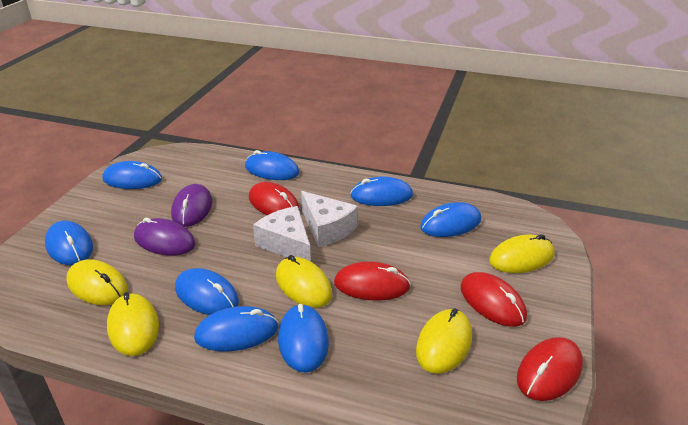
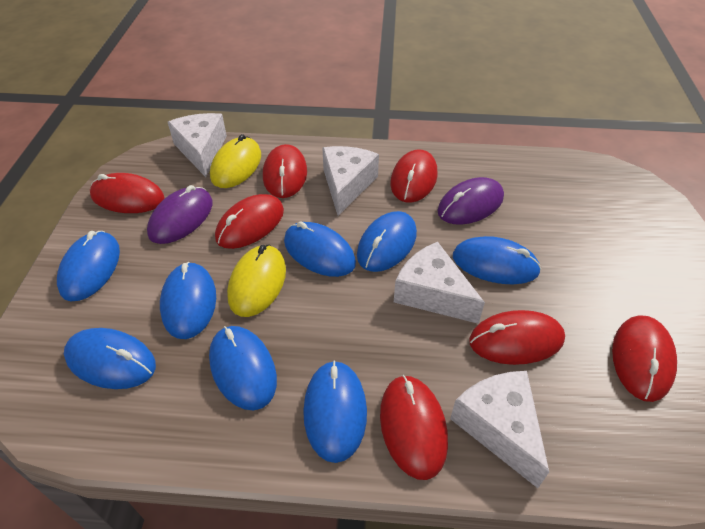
red mouse: [249,182,300,215] [334,262,411,301] [460,272,527,327] [517,337,583,401] = 4 -> [90,173,164,213] [215,194,284,249] [263,144,307,198] [380,375,448,480] [390,149,438,203] [469,310,565,365] [612,316,677,402] = 7
white cheese: [253,206,311,262] [301,191,358,247] = 2 -> [168,113,227,177] [322,146,379,216] [394,242,485,324] [450,371,549,488] = 4
yellow mouse: [66,259,128,305] [107,292,159,356] [276,255,332,308] [416,308,472,374] [489,234,554,273] = 5 -> [210,134,261,188] [227,244,286,317] = 2

